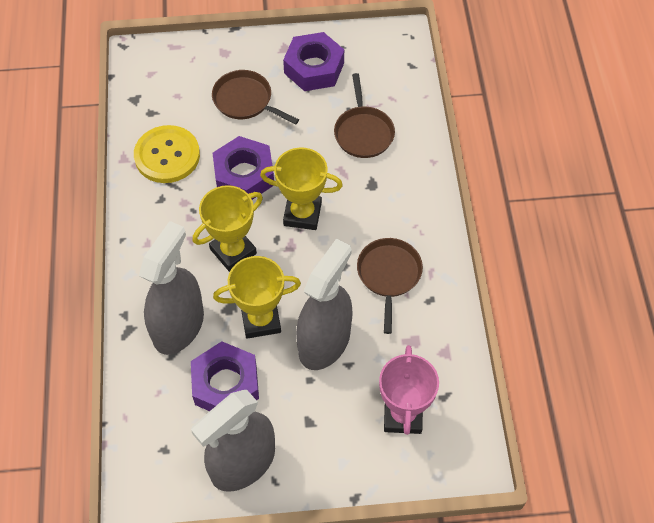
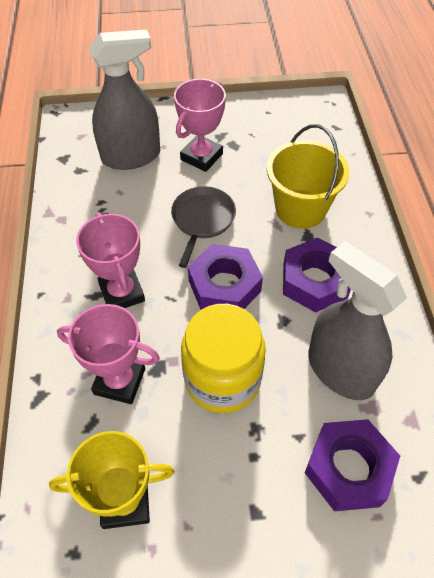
brown pan: [212,70,299,125] [334,73,395,158] [357,238,423,334] = 3 -> none = 0
grey pan: none = 0 -> [171,186,236,268] = 1
grey spray bottle: [139,221,204,355] [191,390,275,492] [296,238,353,370] = 3 -> [89,29,160,170] [308,241,407,400] = 2
pink trophy: [379,345,439,435] = 1 -> [57,304,160,404] [76,213,145,308] [174,79,226,172] = 3
yellow bucket: none = 0 -> [267,124,349,229] = 1
yellow button: [134,125,200,183] = 1 -> none = 0
yellow jar: none = 0 -> [181,304,266,413] = 1
yellow trophy: [193,185,263,272] [213,256,301,339] [260,147,343,230] = 3 -> [49,431,174,529] = 1

